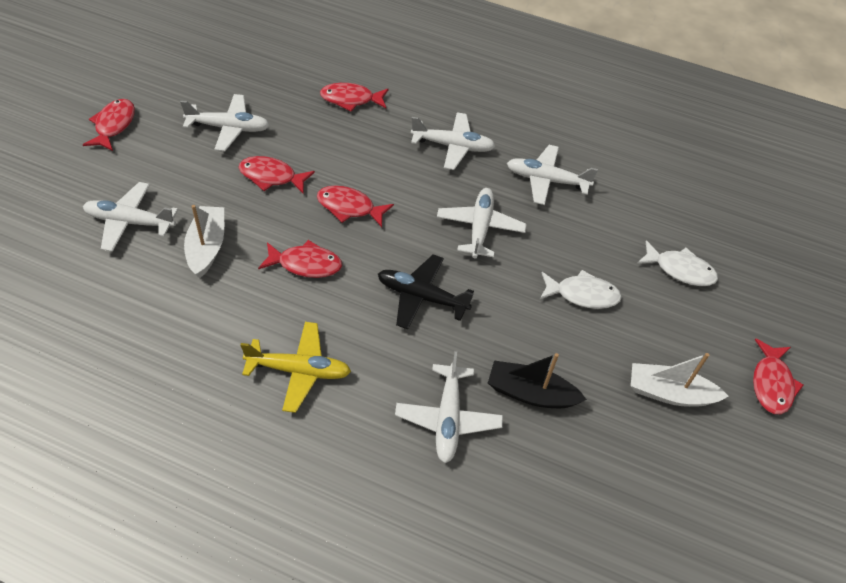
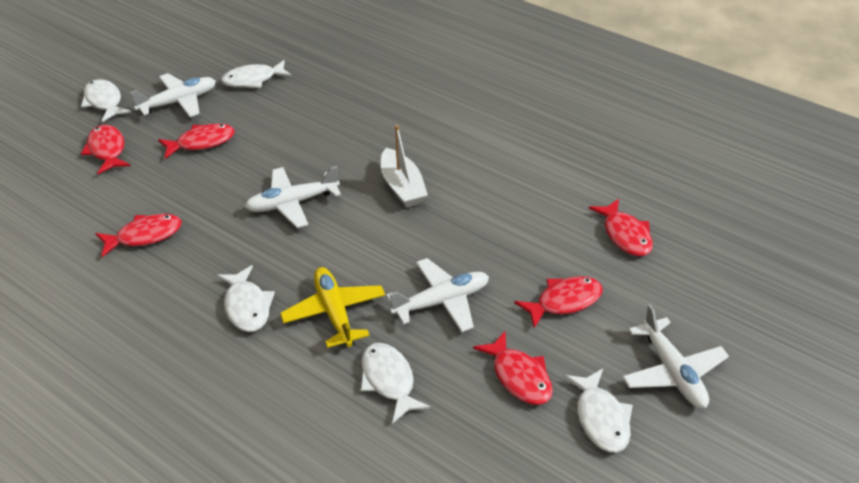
black boat: [488,353,587,408] = 1 -> none = 0
black plane: [378,254,474,329] = 1 -> none = 0
white boat: [184,205,224,278] [631,353,728,407] = 2 -> [381,125,428,208] = 1
white fish: [539,270,622,309] [637,240,718,286] = 2 -> [81,79,131,122] [217,265,275,332] [221,60,292,88] [360,343,431,424] [564,369,633,452] = 5
white plane: [83,182,178,252] [180,94,270,151] [395,351,503,463] [411,112,495,170] [437,188,526,259] [507,145,598,205] = 6 -> [130,73,216,117] [245,166,341,228] [386,258,489,332] [622,304,729,409] = 4

